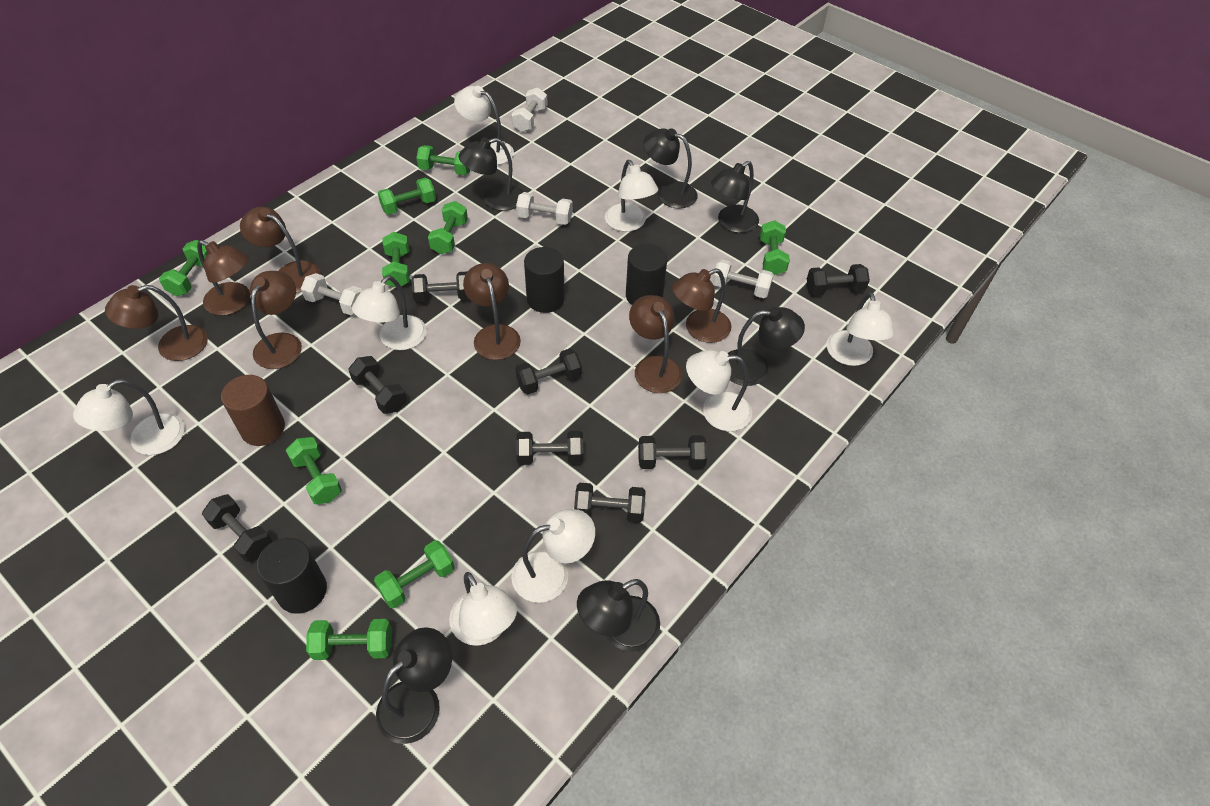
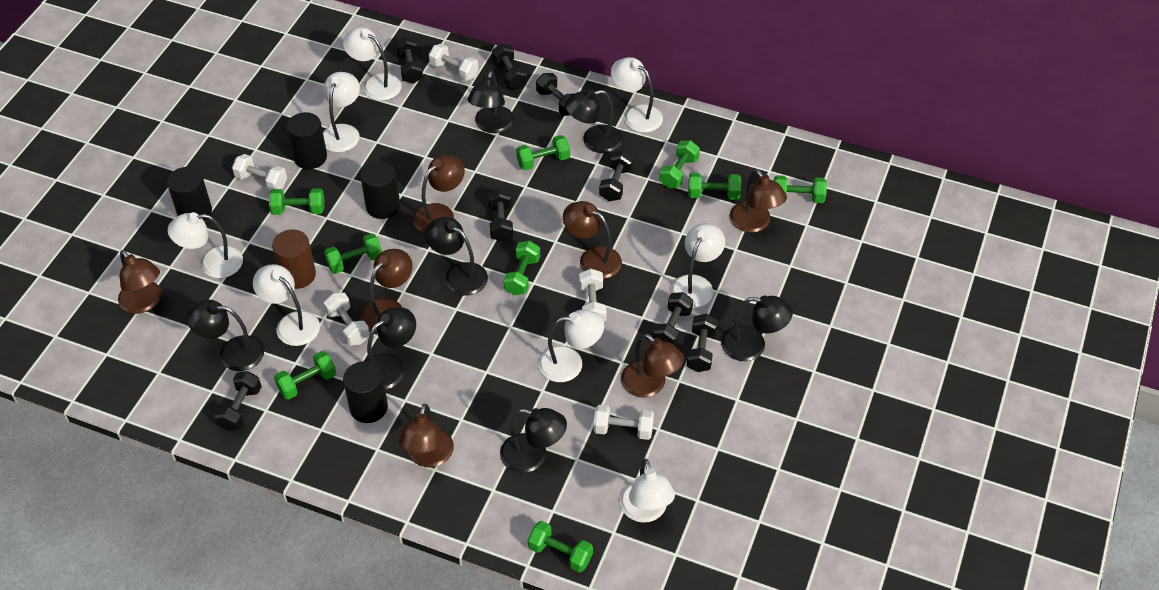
black cylinder: [257,538,327,614] [524,247,565,313] [626,244,667,305] = 3 -> [167,167,212,221] [287,112,327,169] [343,361,388,423] [360,161,400,219] = 4
black lamp: [376,627,452,744] [459,137,523,211] [577,579,660,652] [643,128,698,209] [711,161,759,233] [727,307,805,386] = 6 -> [186,300,264,371] [366,307,416,390] [425,217,488,296] [468,71,514,133] [500,408,567,473] [565,89,623,153] [721,296,793,361] = 7
white dumbbell: [301,273,362,315] [511,87,548,132] [516,192,573,225] [712,259,774,298] = 4 -> [232,154,287,191] [324,292,370,345] [429,44,479,81] [579,268,606,322] [593,405,654,440] = 5

